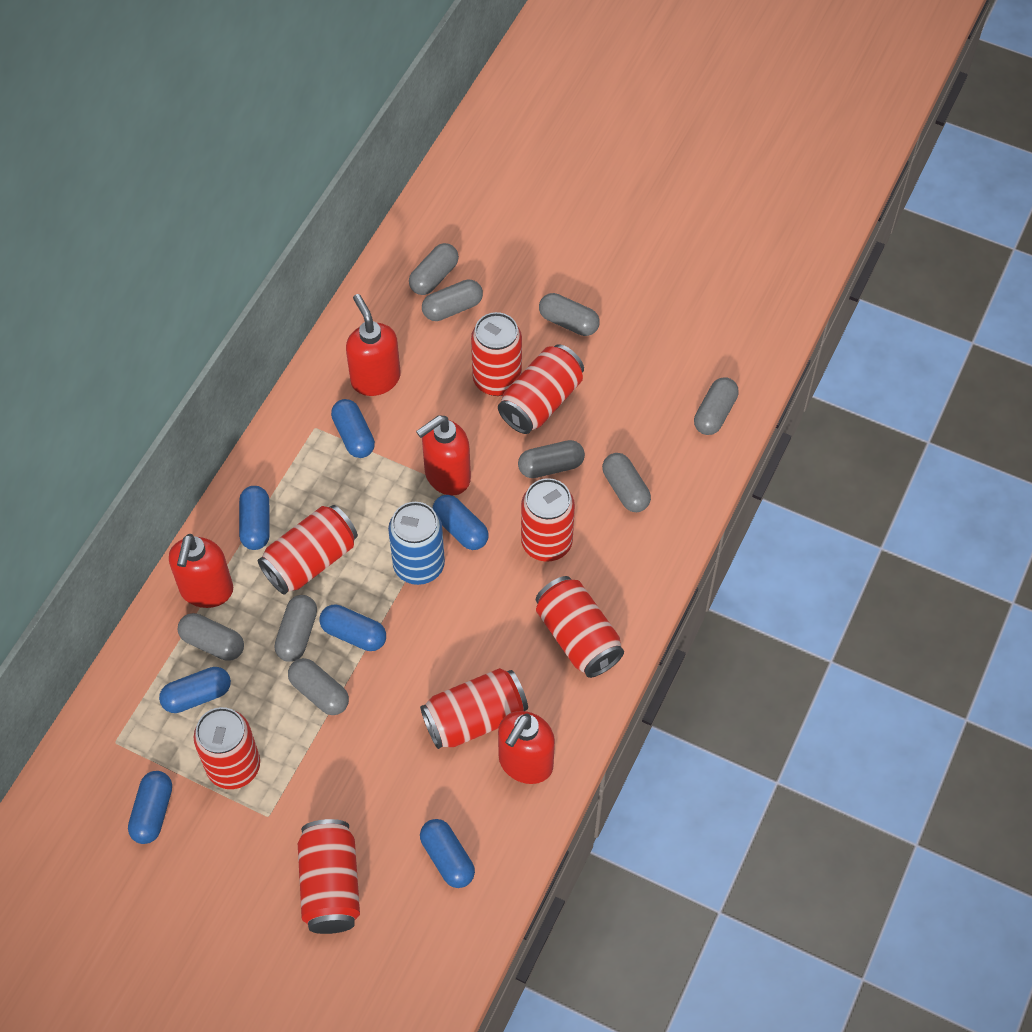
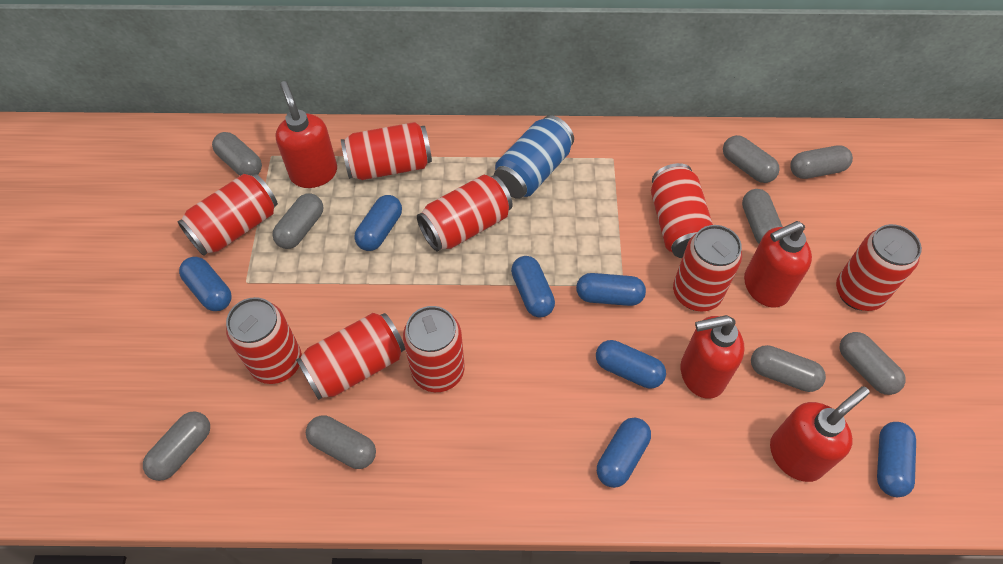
red can: [194,707,260,789] [258,505,358,595] [298,819,360,934] [420,668,528,749] [471,312,522,396] [498,344,584,434] [521,478,575,562] [536,576,624,678] = 8 -> [177,173,278,256] [226,297,302,384] [296,313,405,400] [341,122,432,180] [403,306,465,392] [417,175,513,251] [651,163,713,258] [673,225,742,311] [836,224,922,311] = 9

